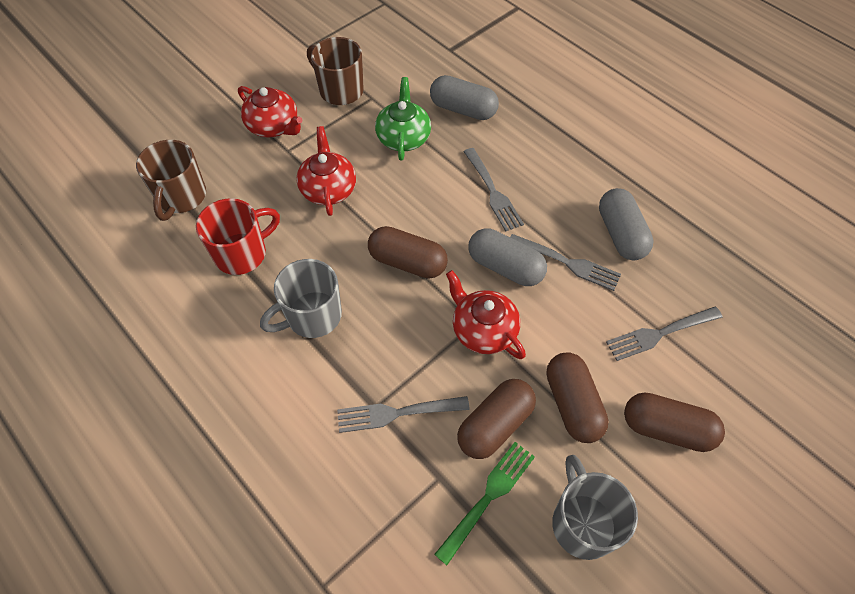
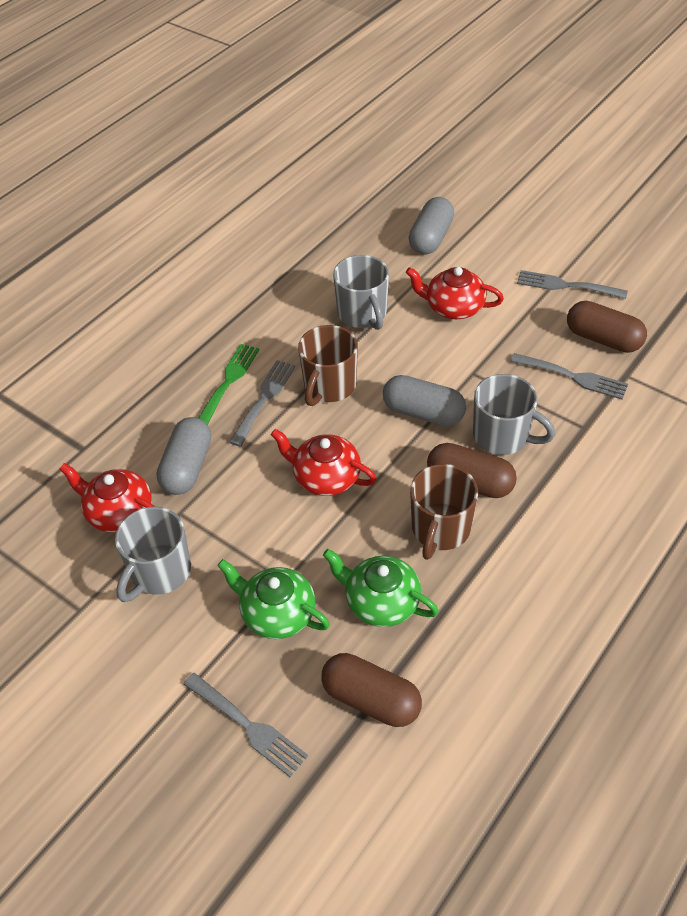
brown capsule: [368,226,448,279] [457,379,536,459] [546,353,609,443] [624,392,725,452] = 4 -> [321,653,422,727] [427,443,517,498] [567,301,647,353] = 3
green teapot: [375,77,431,161] = 1 -> [217,559,330,639] [323,549,439,627] = 2
grey mug: [260,259,342,338] [552,455,638,560] = 2 -> [115,507,191,602] [333,255,389,330] [473,374,555,455] = 3
red mug: [196,198,280,275] = 1 -> none = 0

